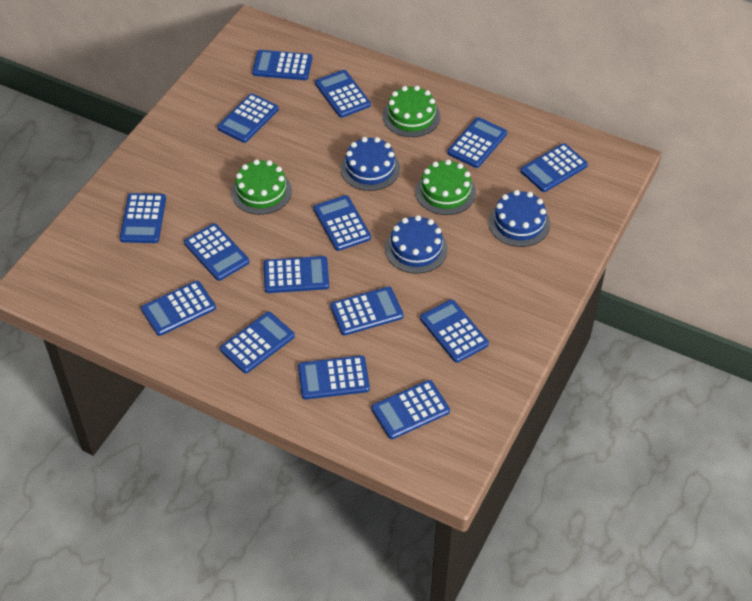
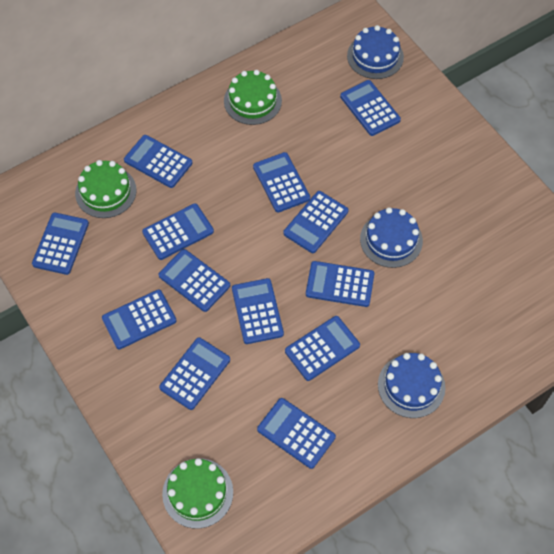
blue calculator: [120,193,166,243] [141,281,216,336] [184,223,250,281] [217,93,279,143] [220,312,295,373] [252,50,312,80] [264,256,329,293] [298,355,370,399] [314,195,371,251] [315,70,371,118] [330,286,404,335] [371,380,450,439] [420,299,489,363] [447,117,507,168] [520,143,588,192] = 15 -> [32,213,89,275] [102,289,177,349] [124,135,192,188] [142,203,214,260] [158,249,230,312] [159,337,230,410] [232,278,284,344] [253,152,310,213] [257,398,336,469] [283,191,348,253] [285,316,360,381] [306,261,375,307] [340,80,401,136] = 13

